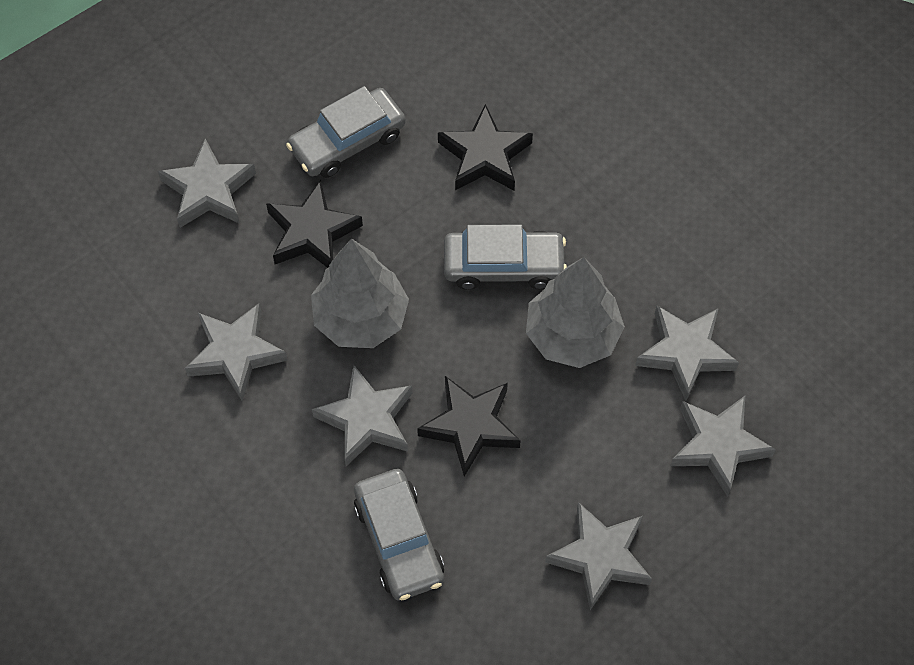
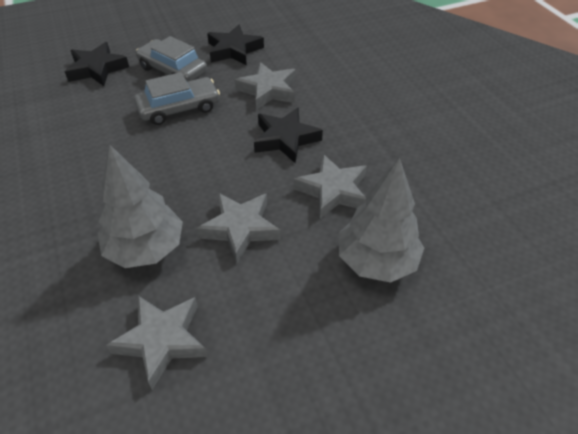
grey car: [286,86,406,178] [354,469,444,601] [444,225,567,290] = 3 -> [134,72,220,125] [136,36,207,81] = 2
grey star: [158,139,256,228] [185,303,288,401] [312,365,412,466] [545,502,652,610] [635,306,739,401] [670,396,776,497] = 6 -> [106,296,208,389] [196,193,280,263] [235,62,296,110] [294,154,367,219] = 4

